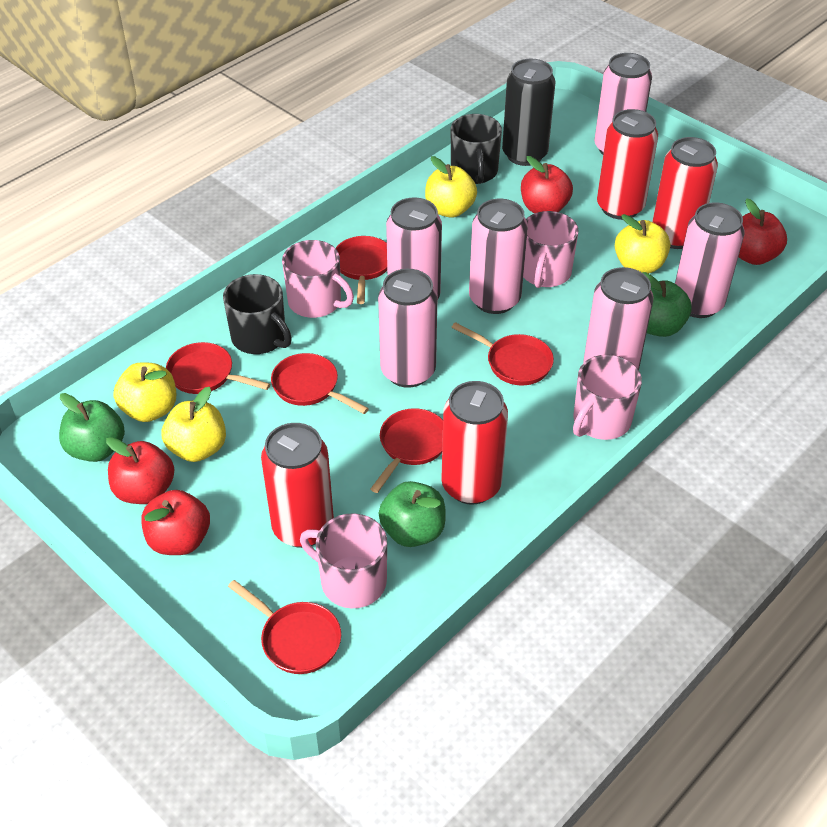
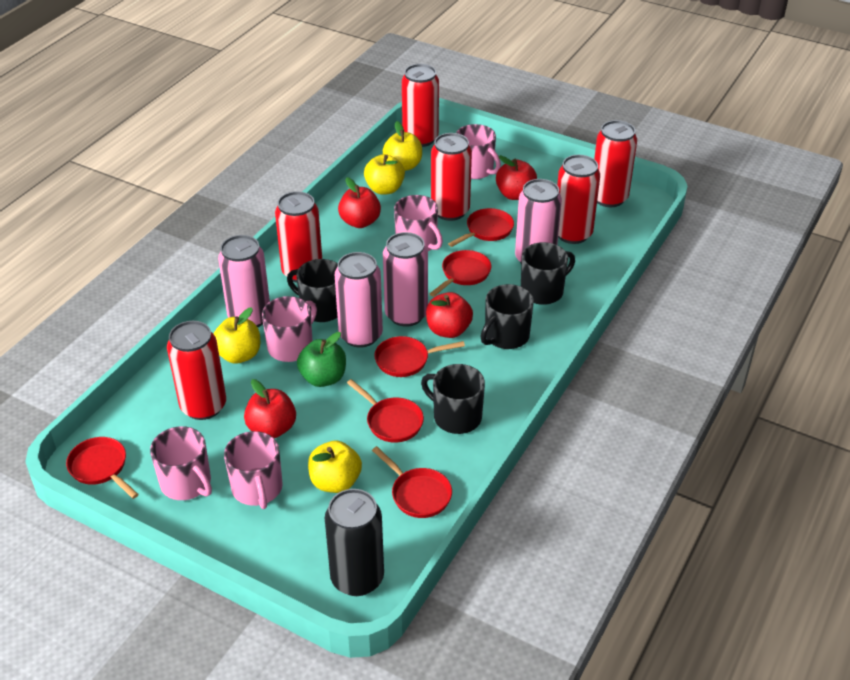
black mug: [223,274,292,354] [451,114,502,184] = 2 -> [287,259,338,322] [421,364,485,434] [480,284,534,349] [521,242,575,305] = 4
green apple: [59,393,125,462] [379,481,446,547] [642,272,692,337] = 3 -> [297,332,346,387] = 1
pink can: [378,269,438,388] [386,197,442,300] [469,199,528,314] [583,267,654,370] [594,53,652,155] [675,202,745,318] = 6 -> [218,235,270,327] [335,252,383,348] [383,232,428,327] [515,179,562,264] = 4
pink mug: [282,240,354,318] [300,513,387,608] [523,211,579,288] [573,355,642,440] = 4 -> [150,426,212,500] [224,431,283,509] [262,296,317,362] [394,195,443,251] [456,124,501,179] = 5
red can: [261,423,334,548] [441,381,508,505] [597,109,658,220] [652,137,718,249] = 4 -> [167,321,226,420] [275,191,322,283] [402,64,439,147] [431,133,472,221] [557,155,600,244] [594,120,637,207] = 6

